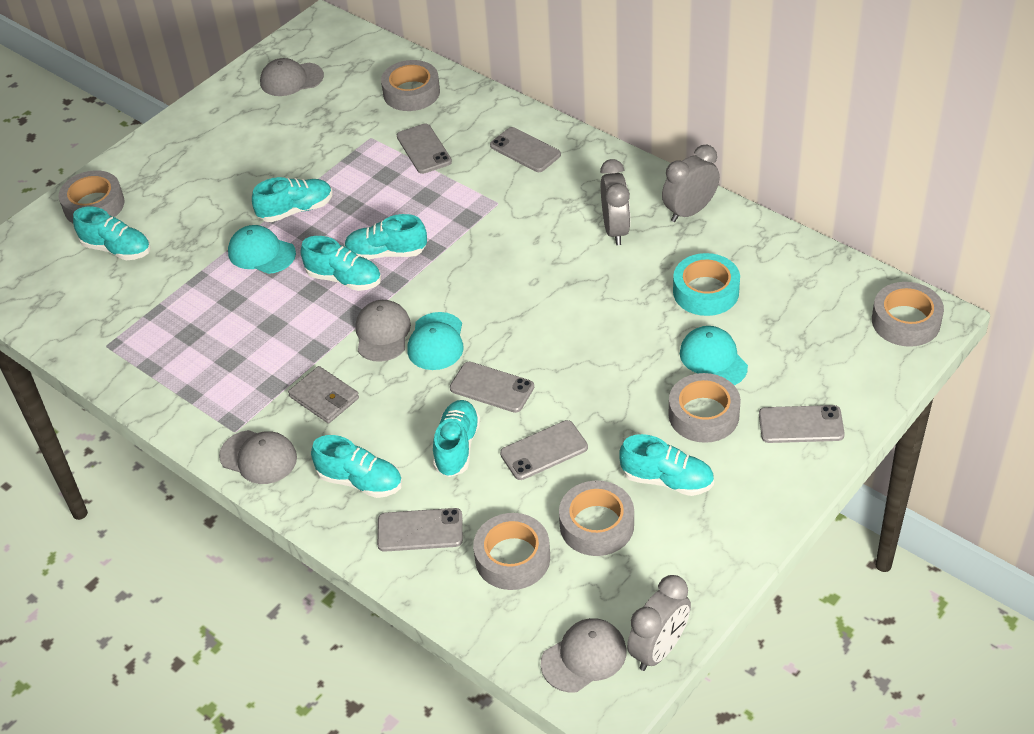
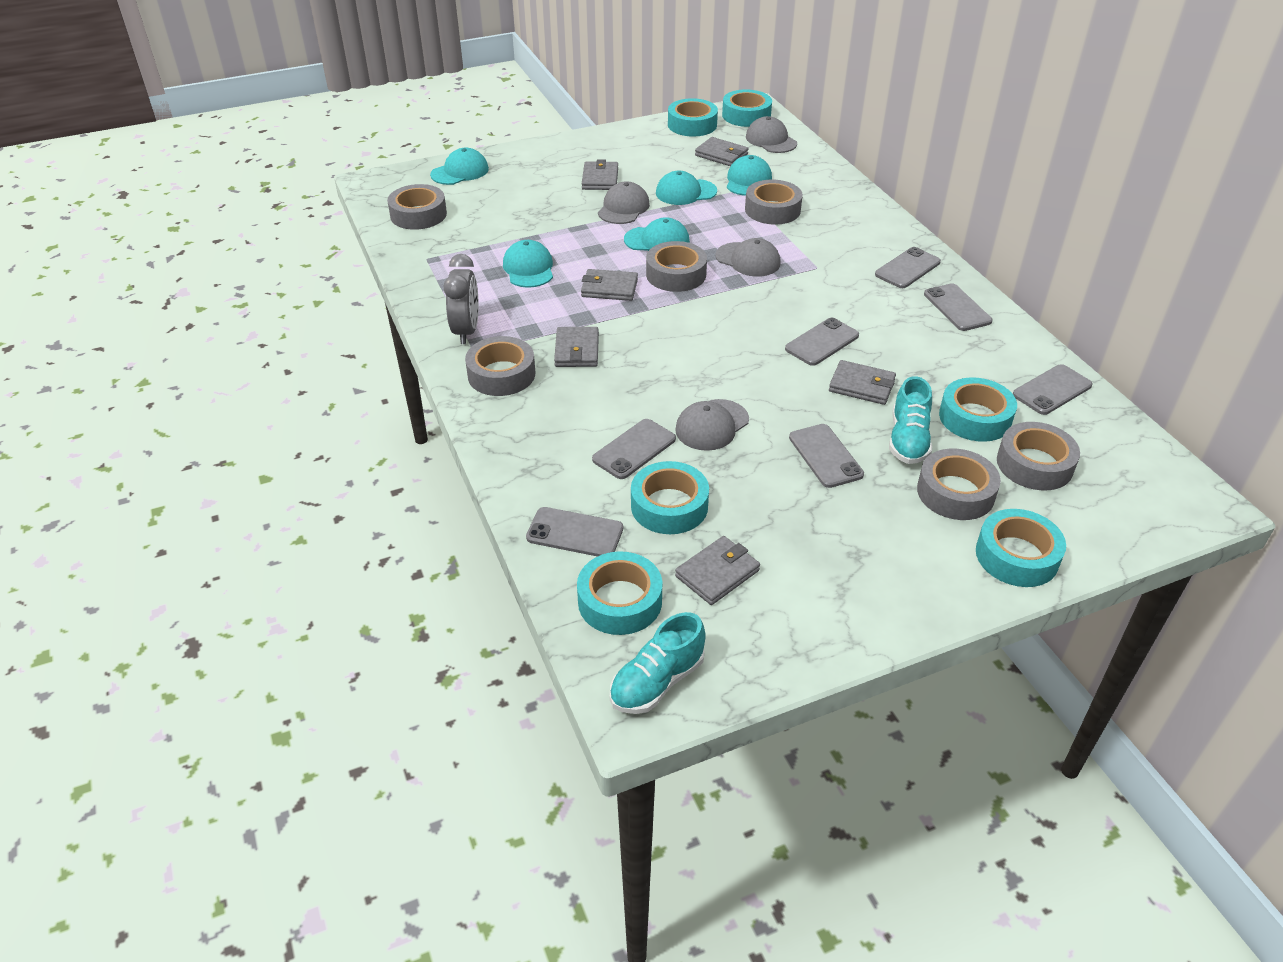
grey clock: [600,159,630,245] [627,575,691,671] [662,145,720,222] = 3 -> [444,254,479,344] = 1
grey phone: [377,508,463,552] [397,123,452,174] [450,362,534,413] [490,127,561,172] [500,420,588,480] [759,405,845,443] = 6 -> [526,507,623,557] [592,419,676,479] [785,318,859,366] [789,424,864,488] [875,247,941,288] [924,283,992,331] [1013,364,1093,415] = 7
grey wallet: [288,366,359,423] = 1 -> [554,327,599,367] [581,269,638,301] [582,159,618,190] [675,536,760,605] [695,137,748,166] [829,360,896,405] = 6
turquoise cap: [228,225,296,274] [407,312,464,370] [680,326,748,385] = 3 -> [430,148,489,185] [503,240,553,288] [624,217,690,251] [656,171,717,205] [727,155,772,196] = 5
turquoise shoe: [73,207,151,260] [252,177,332,222] [301,236,381,291] [311,435,402,498] [344,214,427,260] [433,400,480,477] [619,434,714,496] = 7 -> [610,612,706,714] [889,376,932,464] = 2
turquoise tape: [673,253,740,316] = 1 -> [577,551,662,635] [631,461,709,534] [668,98,718,136] [722,89,772,127] [939,377,1017,442] [976,509,1066,587] = 6

